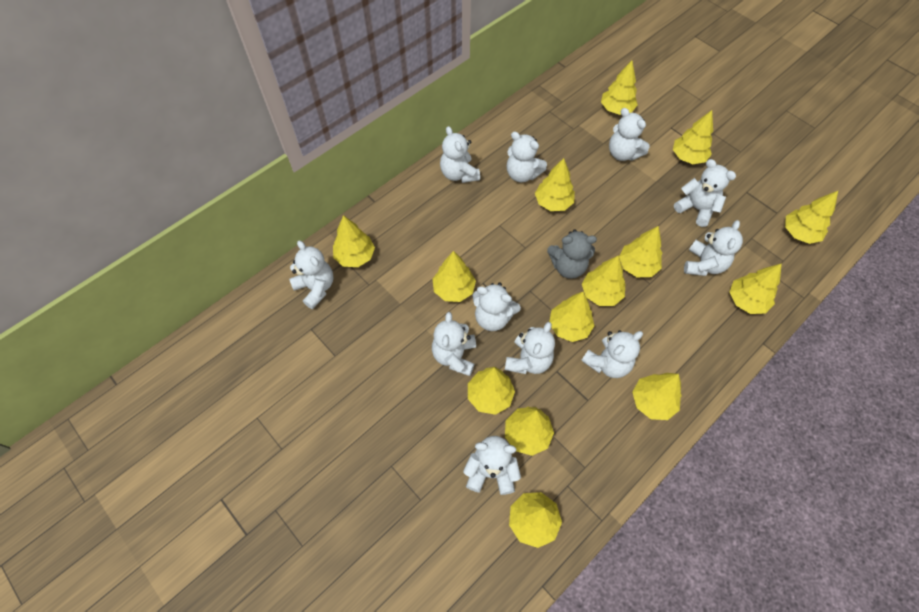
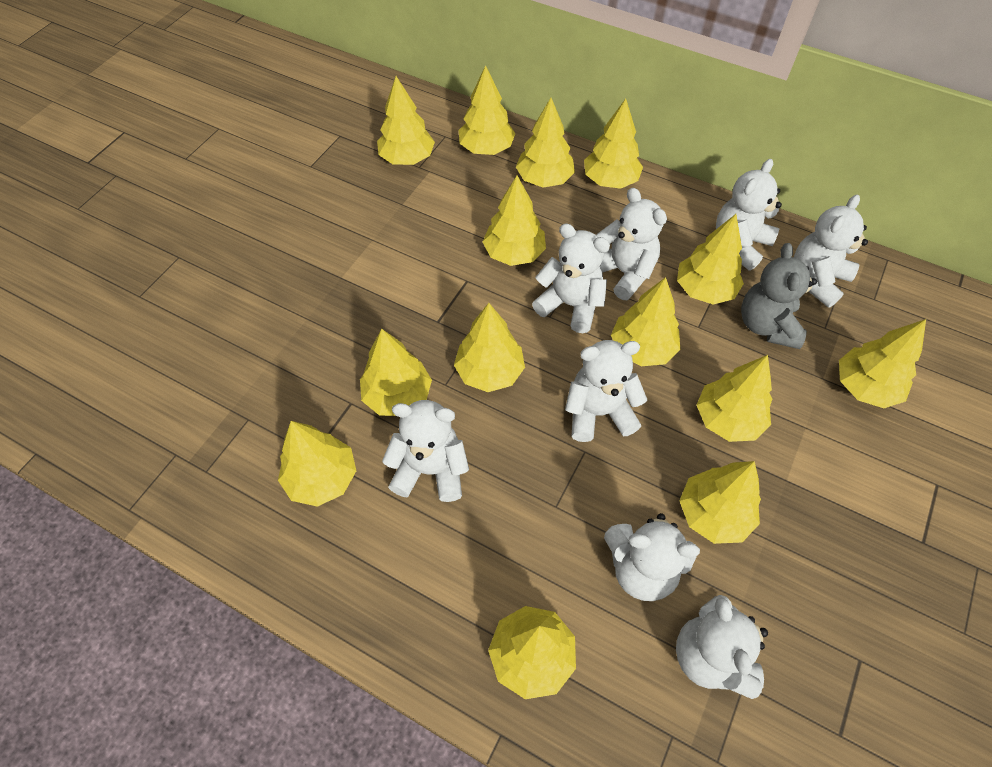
white teddy bear: [289,241,334,309] [432,312,476,376] [440,126,480,183] [463,436,521,495] [472,282,521,331] [505,322,555,374] [507,132,547,182] [581,330,643,378] [609,108,650,161] [674,159,736,227] [684,220,743,276] = 11 -> [382,400,469,502] [532,223,610,333] [565,340,648,442] [596,188,667,300] [604,513,700,601] [676,595,768,699] [716,159,782,270] [794,195,868,308] = 8

